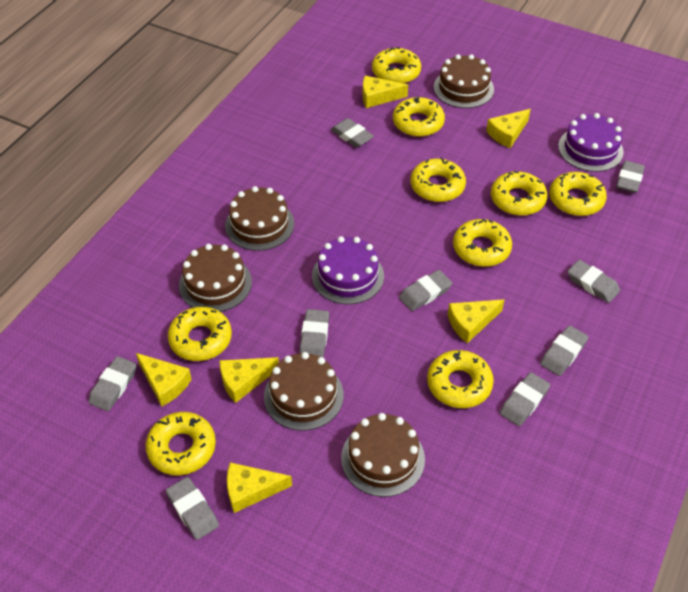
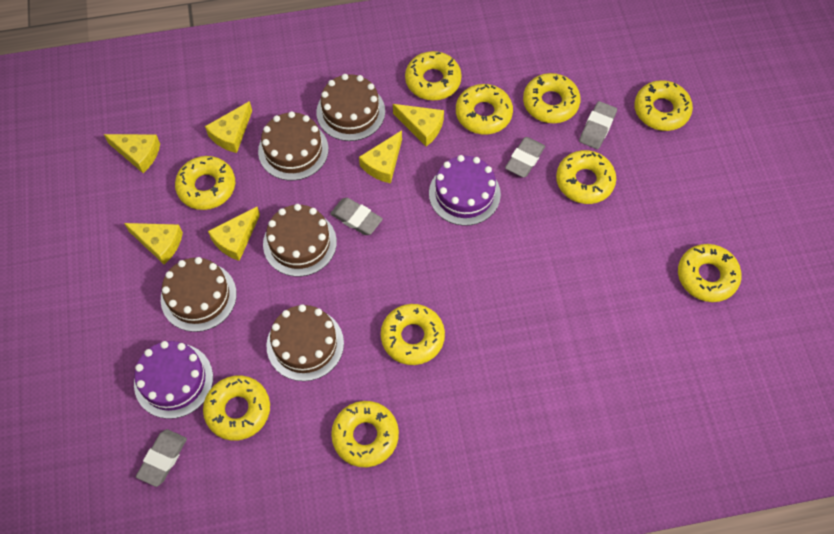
grey eraser: [89,356,136,411] [166,477,219,540] [300,309,329,357] [331,118,374,148] [399,270,452,311] [500,372,550,426] [540,325,588,376] [568,260,620,303] [616,161,645,193] = 9 -> [136,429,187,487] [330,198,383,235] [505,137,545,178] [579,101,617,149] = 4
yellow donut: [146,412,216,476] [168,307,232,361] [372,47,421,83] [393,96,445,137] [410,157,466,202] [427,350,494,408] [453,219,512,267] [491,171,547,216] [549,172,607,216] = 9 -> [175,156,235,210] [203,375,270,441] [331,401,399,467] [381,304,445,365] [405,51,462,101] [456,84,513,134] [523,73,581,123] [556,150,616,204] [634,80,693,131] [678,244,742,302] = 10

